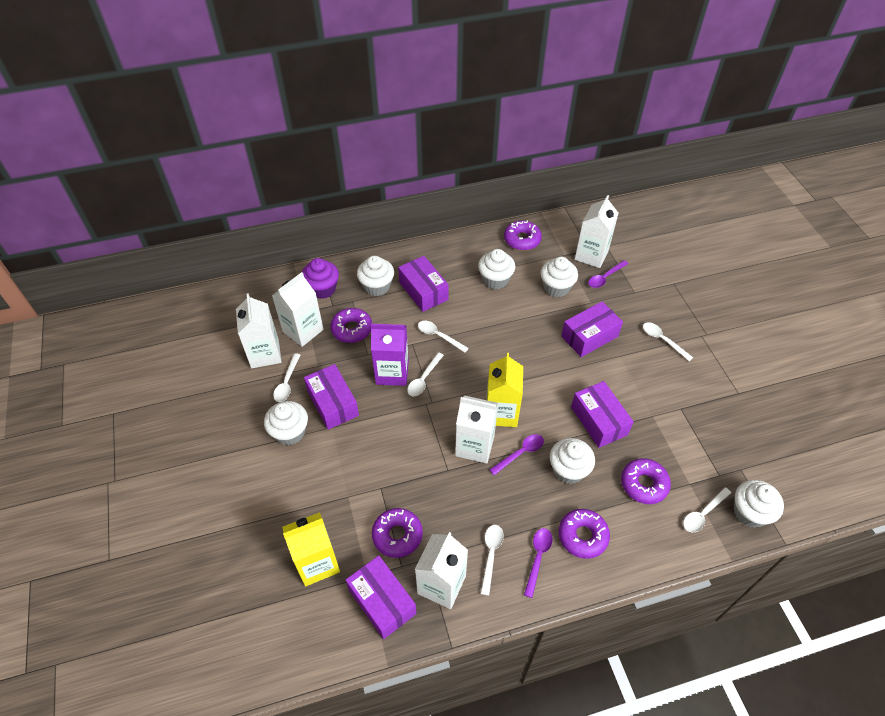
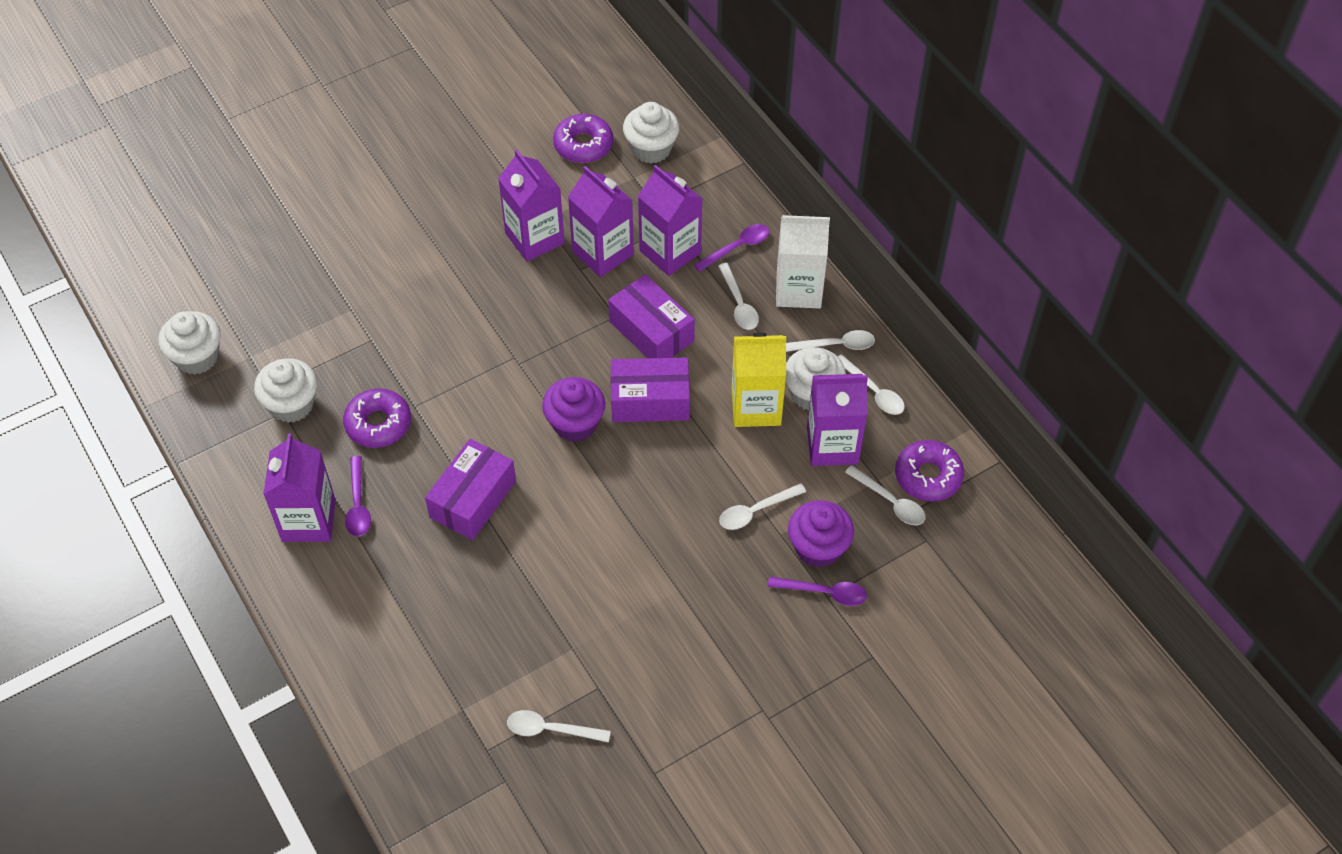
purple box: [304,364,359,430] [346,555,417,639] [398,256,449,312] [561,301,623,357] [571,381,634,448] = 5 -> [425,439,516,540] [608,274,695,358] [611,357,690,422] = 3
purple carton: [371,324,409,386] = 1 -> [263,434,336,542] [498,149,565,262] [568,166,634,277] [638,165,703,276] [807,374,868,466] = 5
purple cupcake: [302,258,339,299] = 1 -> [542,377,605,442] [788,500,854,568] = 2
purple donut: [330,308,372,343] [372,508,423,558] [504,220,542,250] [558,509,610,559] [621,458,671,504] = 5 -> [343,388,411,448] [553,114,613,163] [895,440,964,501] = 3
white carton: [236,293,282,368] [272,272,324,347] [415,532,468,609] [455,395,498,463] [575,195,619,268] = 5 -> [776,214,830,308] = 1
white cupcake: [264,401,308,445] [357,256,394,296] [478,249,515,289] [541,257,578,297] [550,438,595,484] [734,480,784,528] = 6 -> [158,311,221,375] [254,358,317,423] [623,102,679,164] [785,347,846,411] = 4
yellow carton: [282,512,340,586] [486,353,523,427] = 2 -> [732,332,786,427] = 1

